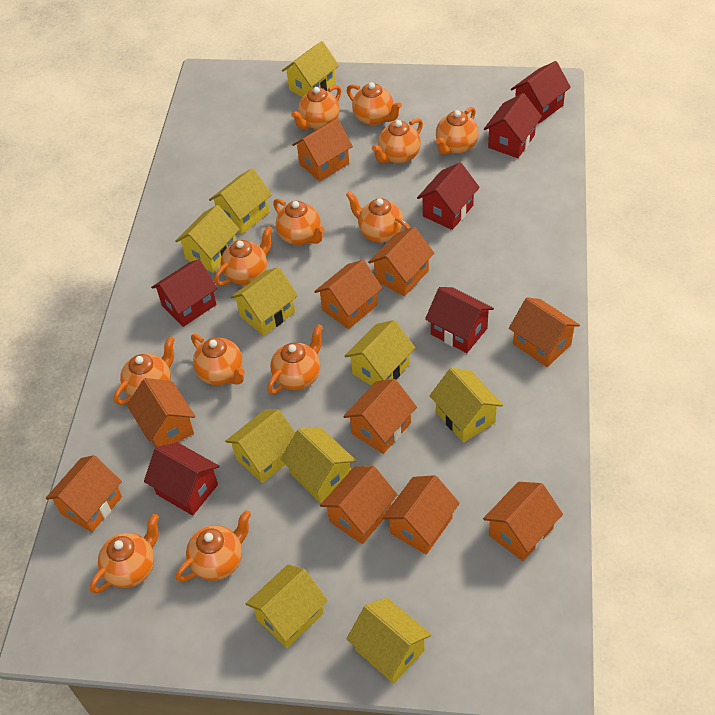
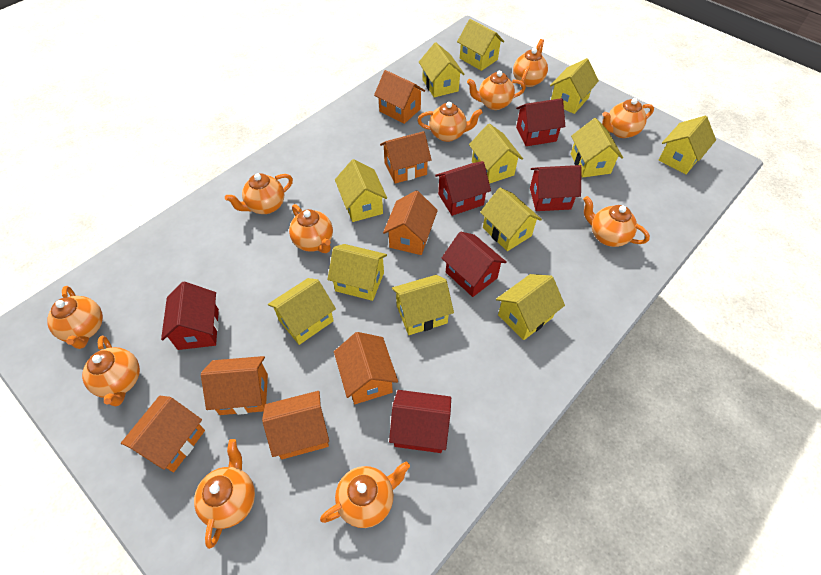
orange house: [46,455,122,532] [127,378,196,448] [292,119,353,181] [314,260,382,329] [320,466,398,544] [343,379,417,454] [368,227,434,296] [382,475,460,555] [483,482,563,561] [509,297,580,367] = 10 -> [121,396,205,472] [201,356,268,415] [262,391,329,459] [334,332,398,404] [374,70,425,124] [380,131,432,184] [383,191,438,255] = 7
orange teapot: [90,514,159,593] [114,336,175,405] [176,510,251,582] [191,334,245,385] [214,226,273,286] [267,324,323,394] [273,199,325,245] [291,85,341,130] [346,191,411,243] [347,82,402,126] [372,118,423,164] [436,107,478,155] = 12 -> [47,286,103,349] [82,336,140,406] [194,439,255,549] [225,173,293,214] [289,204,333,253] [320,461,410,528] [417,102,483,142] [467,71,526,110] [513,39,548,87] [583,196,650,247] [602,98,654,138] = 11
yellow house: [175,205,240,273] [209,168,272,234] [225,409,295,483] [230,267,298,336] [246,564,328,648] [281,428,356,503] [282,41,339,97] [345,320,415,386] [346,597,431,683] [430,368,503,443] = 10 -> [268,278,336,345] [327,244,387,301] [335,159,387,222] [392,275,454,335] [419,43,464,97] [457,19,504,71] [469,123,523,184] [480,188,542,251] [496,274,565,340] [550,58,599,114] [571,118,623,178] [658,116,716,174] = 12

